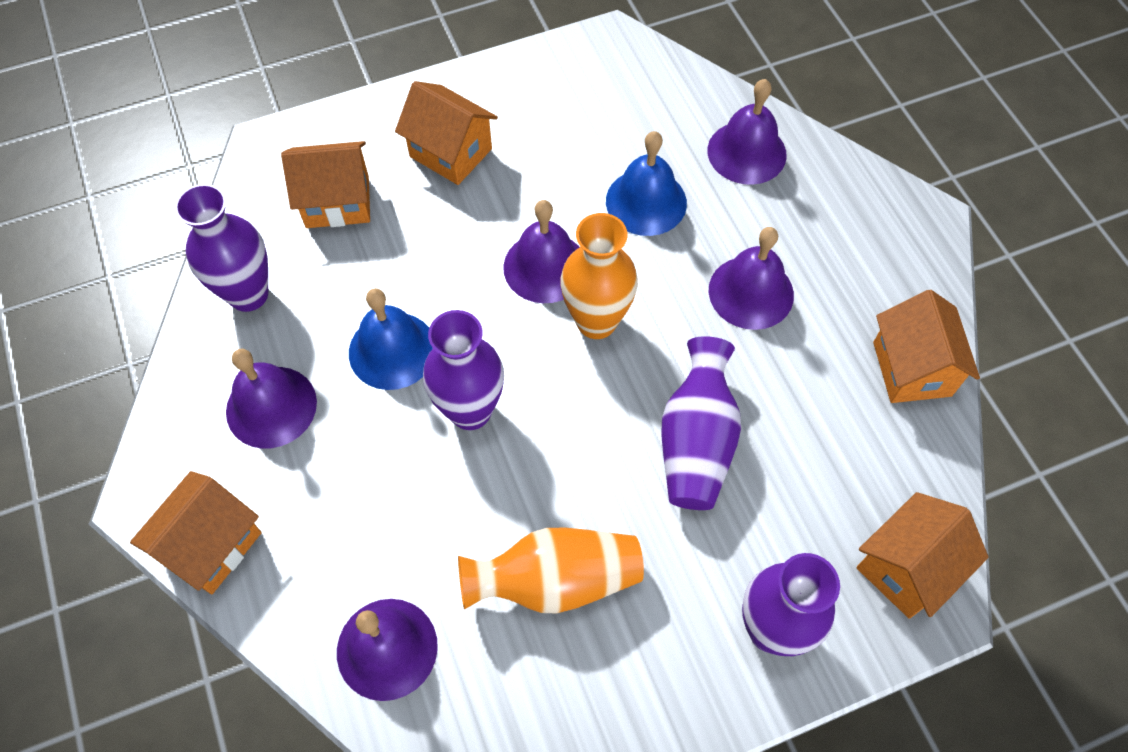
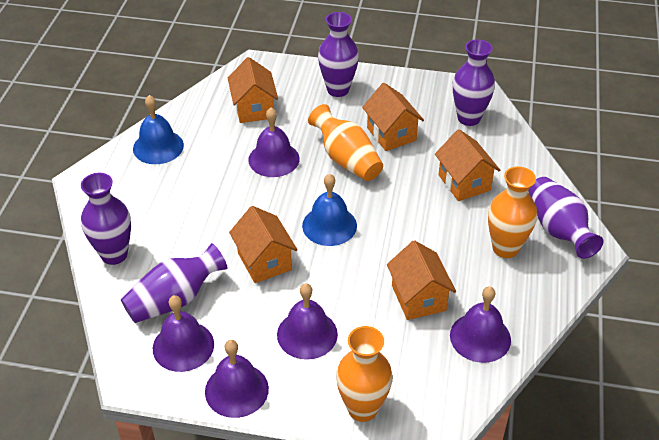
orange vase: [458,528,644,613] [560,213,638,339] = 2 -> [308,104,383,181] [336,326,393,422] [488,166,537,258] = 3
purple vase: [175,184,268,312] [423,310,504,430] [661,336,741,510] [742,553,840,656] = 4 -> [81,173,131,265] [121,243,228,323] [318,12,359,97] [453,39,495,126] [528,177,603,259] = 5

